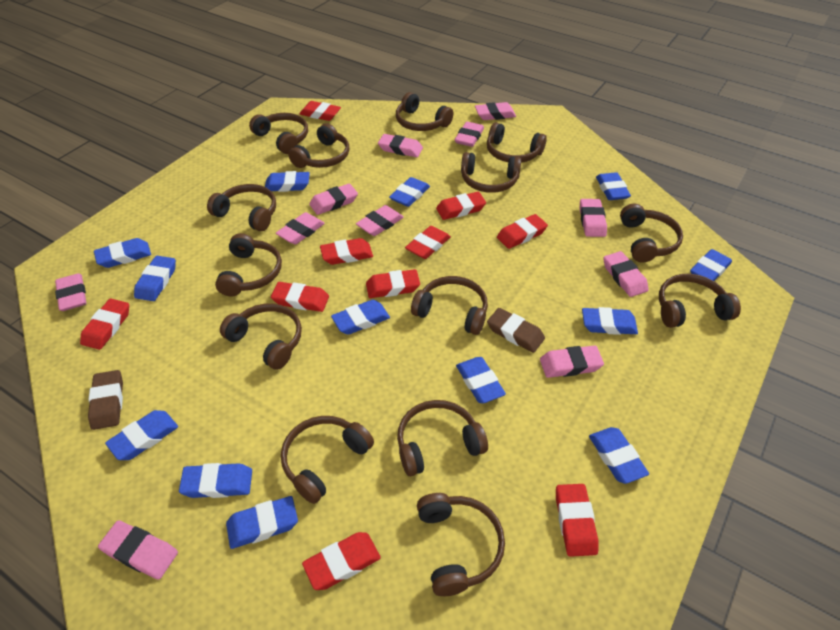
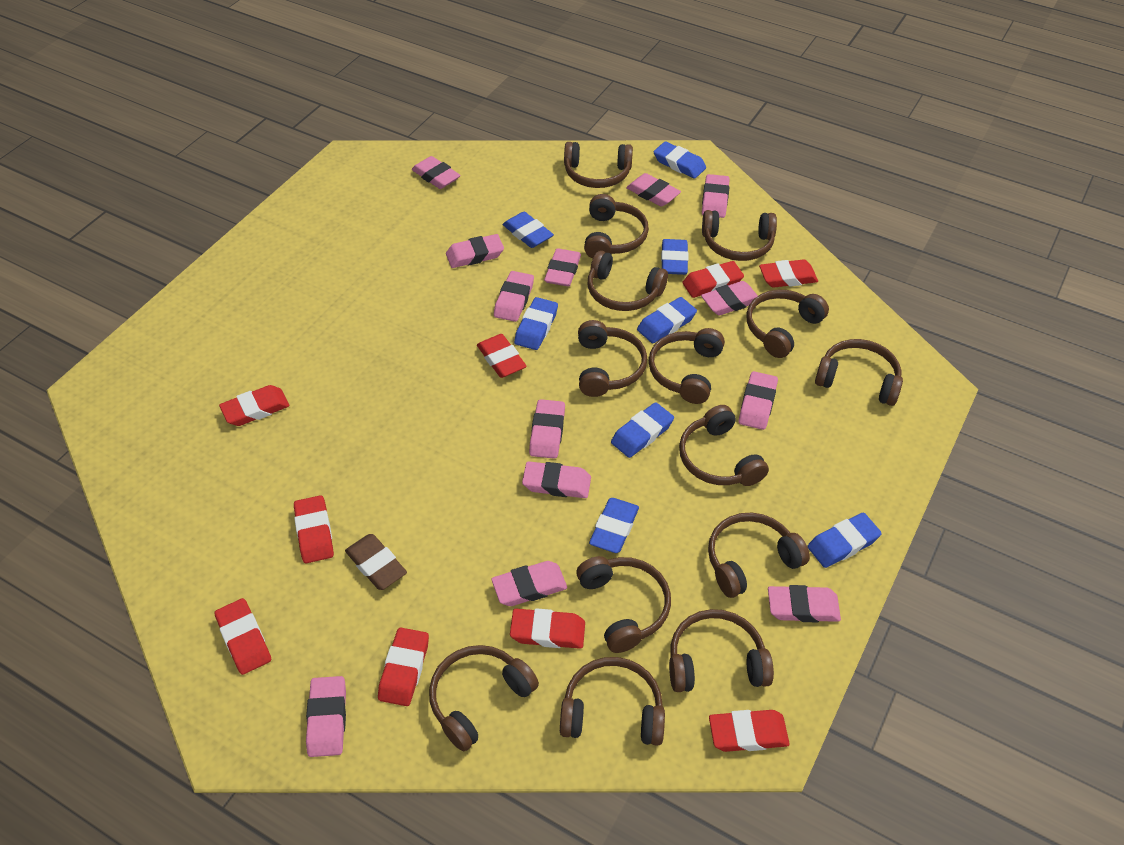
blue eraser: [94,238,151,268] [105,410,178,460] [134,256,176,301] [179,463,252,498] [226,496,298,549] [265,171,310,192] [331,300,390,335] [389,177,430,207] [456,357,506,403] [582,307,638,335] [589,427,649,484] [596,172,631,200] [690,249,732,281] = 13 -> [503,212,554,248] [514,297,558,350] [589,498,639,553] [611,402,674,458] [637,297,697,343] [654,141,706,179] [661,239,689,275] [807,513,882,568] = 8
brown eraser: [88,370,123,430] [487,308,545,353] = 2 -> [345,534,407,590] = 1
pink eraser: [55,273,86,311] [98,520,178,580] [276,212,325,245] [309,183,358,215] [356,205,404,236] [378,134,423,157] [455,122,484,147] [475,102,516,120] [540,346,604,378] [579,199,607,237] [603,251,649,297] = 11 -> [306,676,346,757] [412,156,461,189] [446,234,504,268] [491,561,567,606] [494,271,534,322] [522,461,591,498] [529,399,565,459] [544,248,581,286] [626,173,681,206] [701,281,758,315] [702,174,730,218] [739,371,778,430] [768,585,841,622] = 13
red eraser: [80,299,129,350] [271,282,329,312] [300,101,341,121] [302,532,381,590] [320,238,373,265] [366,269,420,298] [405,226,451,259] [436,192,486,220] [497,214,548,249] [556,484,599,557] = 10 -> [214,598,271,675] [219,385,289,426] [294,495,334,563] [378,628,429,706] [477,334,527,378] [510,608,585,649] [682,261,744,298] [709,710,790,752] [759,259,818,288] = 9

